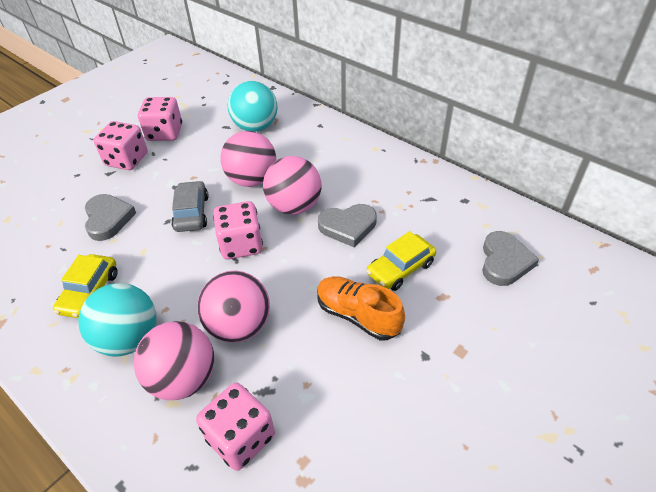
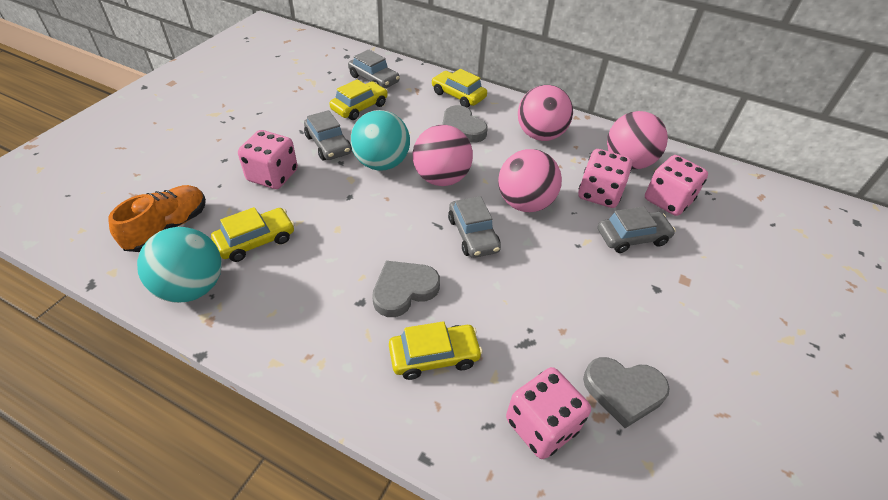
grey car: [171,181,209,232] = 1 -> [304,110,352,160] [348,49,400,88] [448,196,501,258] [598,206,676,253] = 4
yellow car: [53,254,118,318] [366,231,436,291] = 2 -> [211,207,295,262] [329,79,388,120] [389,321,483,380] [432,69,487,108] = 4

